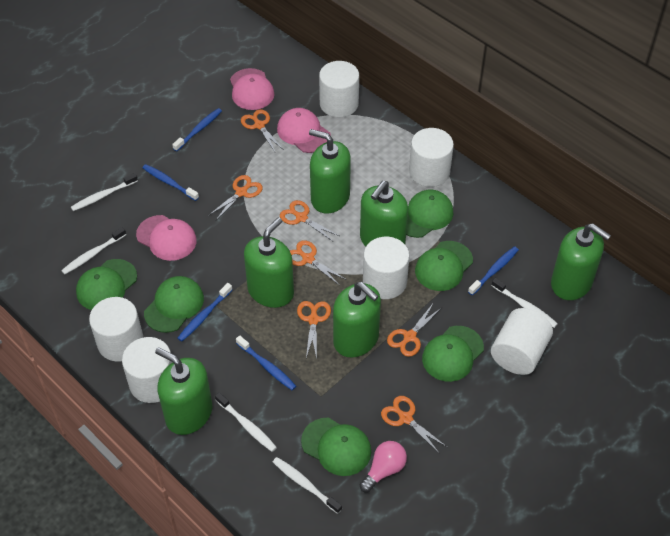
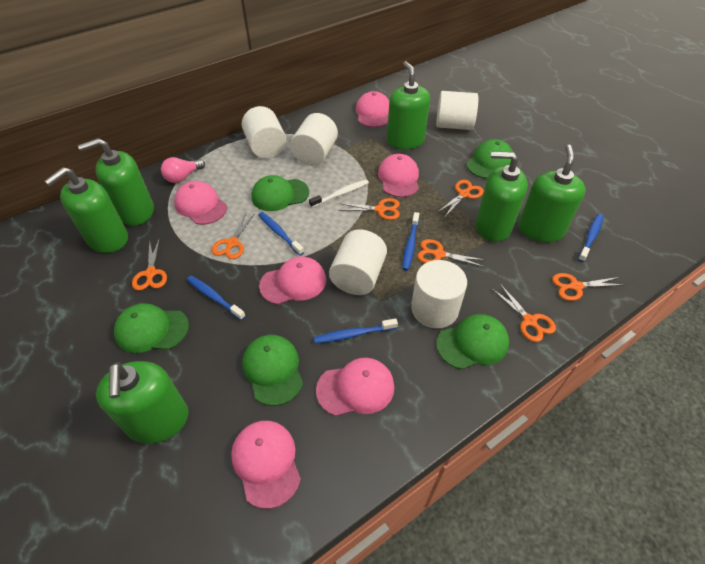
green cap: [76,259,137,310] [144,276,204,333] [301,418,371,476] [406,190,453,238] [415,241,473,291] [422,326,484,382] = 6 -> [114,303,189,353] [242,335,303,406] [252,175,309,211] [436,314,509,370] [466,139,513,179] = 5
pink cap: [136,215,197,261] [230,68,274,110] [277,108,331,153] = 3 -> [174,181,227,225] [231,421,301,509] [259,256,326,305] [316,358,394,416] [356,91,389,127] [378,154,419,197] = 6
white cylinder: [89,297,144,362] [122,337,172,403] [319,61,359,117] [363,237,409,299] [409,128,454,187] [491,308,553,375] = 6 -> [242,106,286,158] [290,113,338,166] [329,229,387,295] [411,260,467,329] [436,91,478,130] = 5
white toothbrush: [61,227,126,275] [71,173,138,211] [215,392,277,452] [273,457,342,514] [491,278,558,328] = 5 -> [309,179,369,208] = 1

